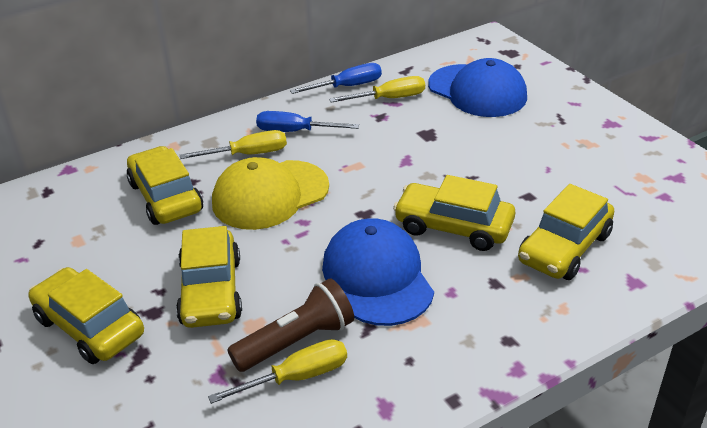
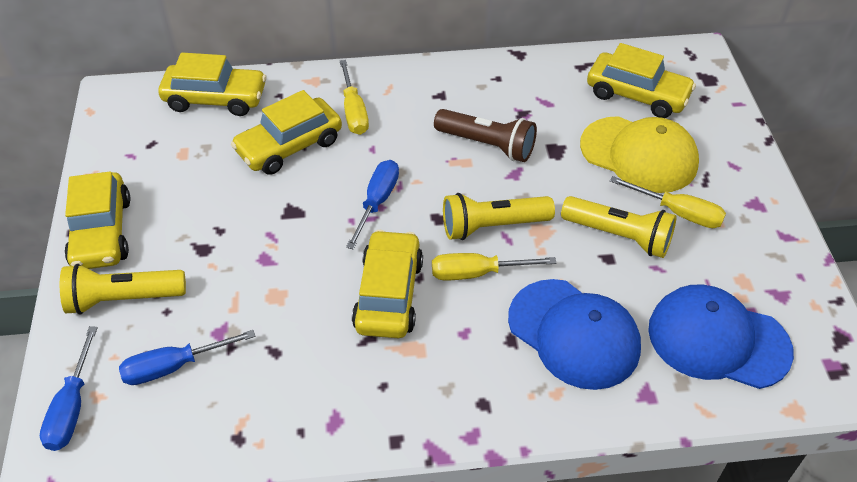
blue screwdriver: [256,111,359,132] [290,63,382,94] = 2 -> [40,326,98,451] [119,330,255,385] [346,160,399,249] = 3
yellow flashlight: none = 0 -> [60,264,186,315] [443,193,555,240] [561,196,677,258] = 3

